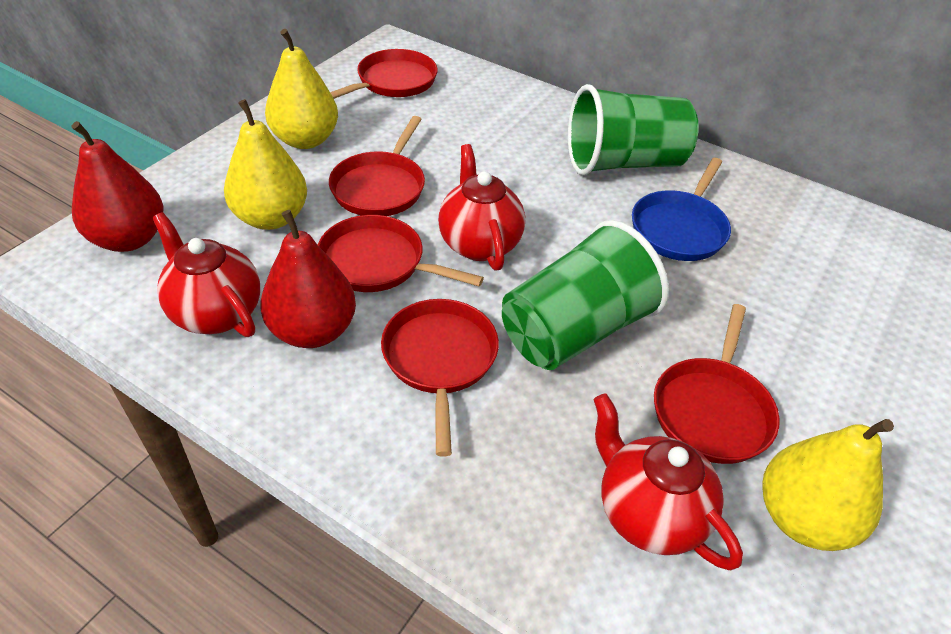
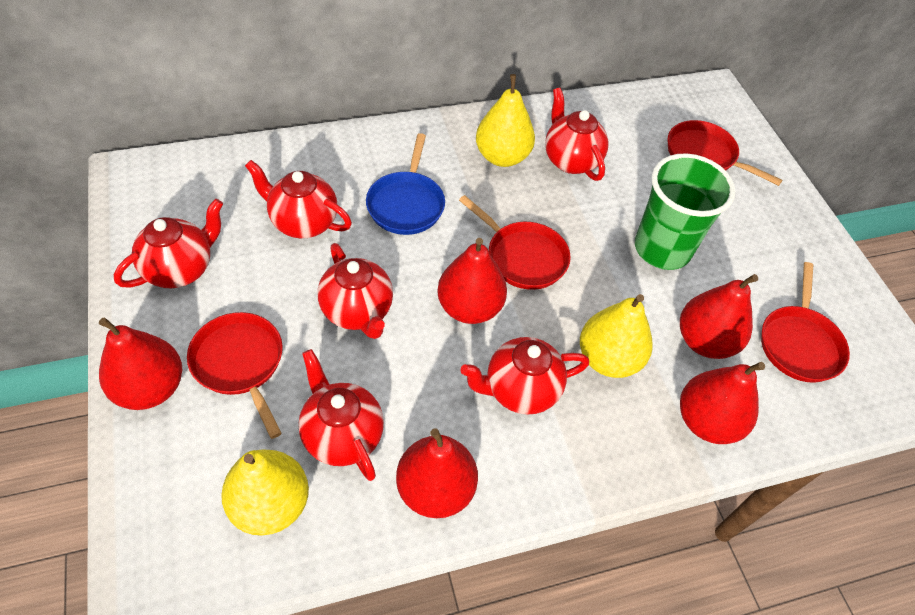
green cup: [502,220,669,370] [568,84,699,175] = 2 -> [635,153,736,270] = 1
red pan: [318,215,484,292] [329,116,425,216] [330,49,438,99] [381,299,499,457] [654,304,780,464] = 5 -> [187,312,283,439] [459,195,571,290] [667,120,783,186] [761,262,850,383] = 4
red pear: [71,121,164,252] [260,210,356,348] = 2 -> [99,318,182,410] [396,428,478,518] [437,238,507,324] [680,274,758,359] [680,362,765,444] = 5
red teapot: [152,212,260,337] [438,144,525,271] [593,393,743,570] = 3 -> [114,199,223,289] [245,160,352,238] [298,349,384,481] [318,243,393,339] [460,337,589,415] [545,88,608,181] = 6

